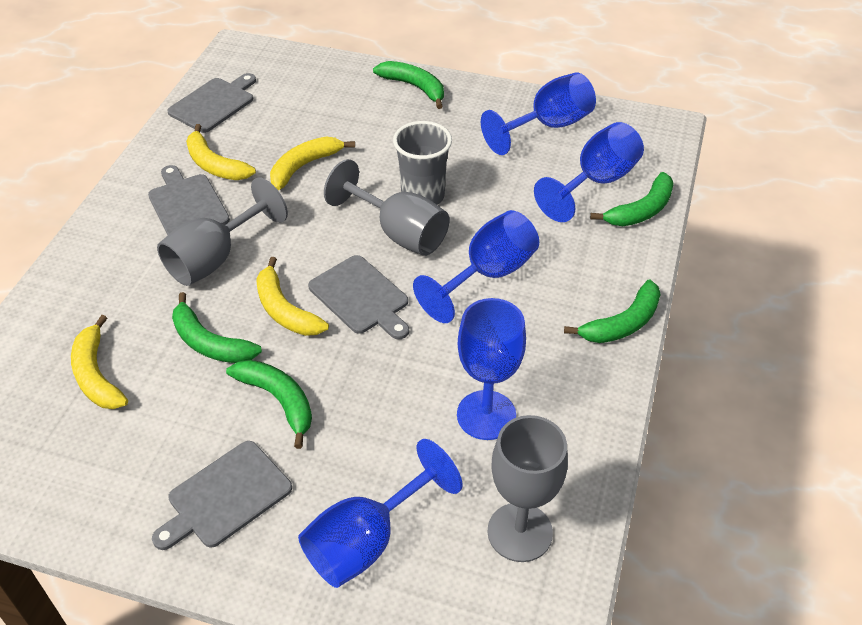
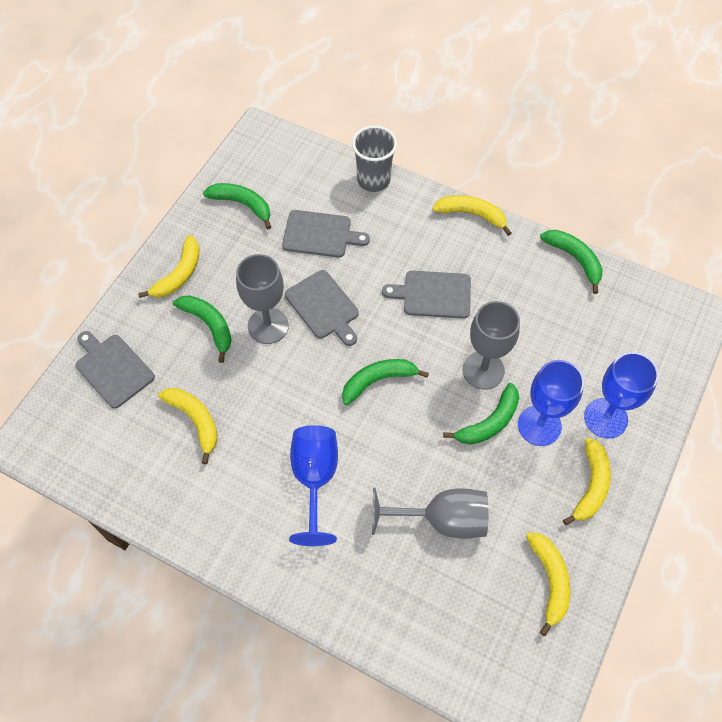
blue goblet: [298,439,462,588] [413,210,539,323] [457,298,526,440] [481,72,596,155] [534,122,644,222] = 5 -> [289,425,338,546] [518,360,584,446] [584,352,659,439] = 3
yellow banana: [71,315,128,409] [186,124,256,180] [256,257,329,336] [270,136,355,190] = 4 -> [138,235,199,298] [158,388,218,464] [432,195,511,236] [526,533,571,636] [563,438,611,525] = 5

